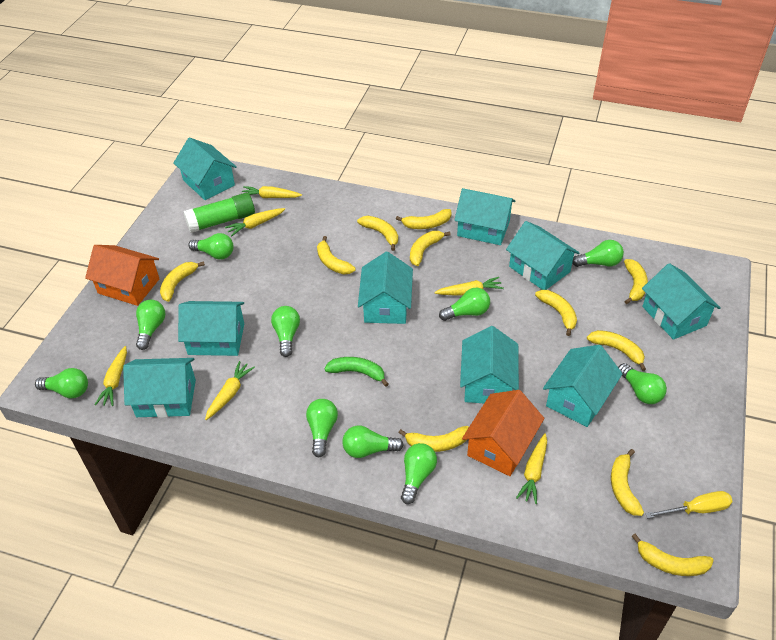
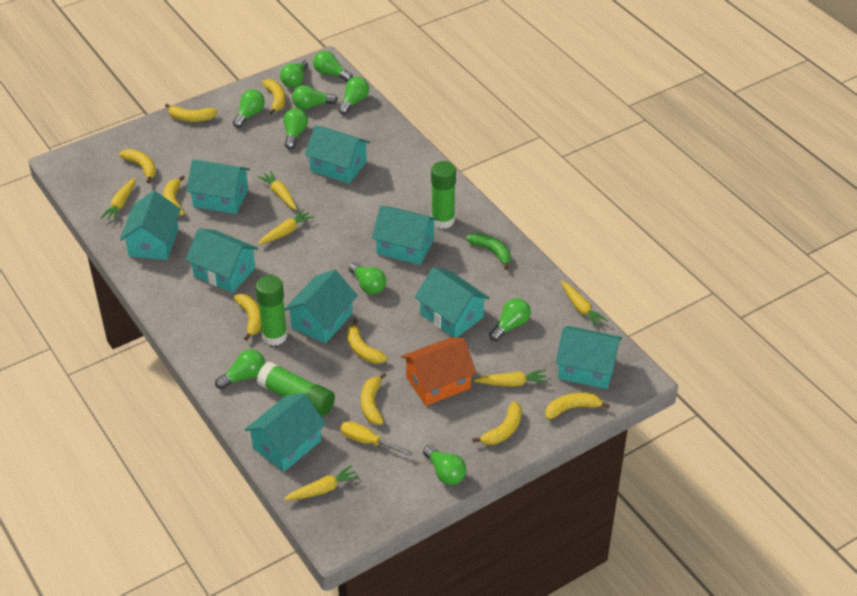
green glue stick: [183,193,255,233] = 1 -> [256,275,287,346] [257,361,335,416] [431,161,456,229] = 3
orange house: [85,245,159,306] [462,390,544,476] = 2 -> [401,337,477,406] = 1
yellow banana: [160,261,205,302] [317,236,356,274] [357,216,398,251] [396,209,452,229] [398,426,469,452] [410,231,451,266] [535,290,577,336] [587,330,646,371] [611,449,644,516] [624,259,648,304] [631,534,714,576] = 11 -> [119,149,156,183] [163,175,185,216] [165,104,218,122] [234,294,261,341] [262,79,286,115] [347,319,388,364] [361,373,387,425] [473,401,522,445] [545,393,610,419] = 9

